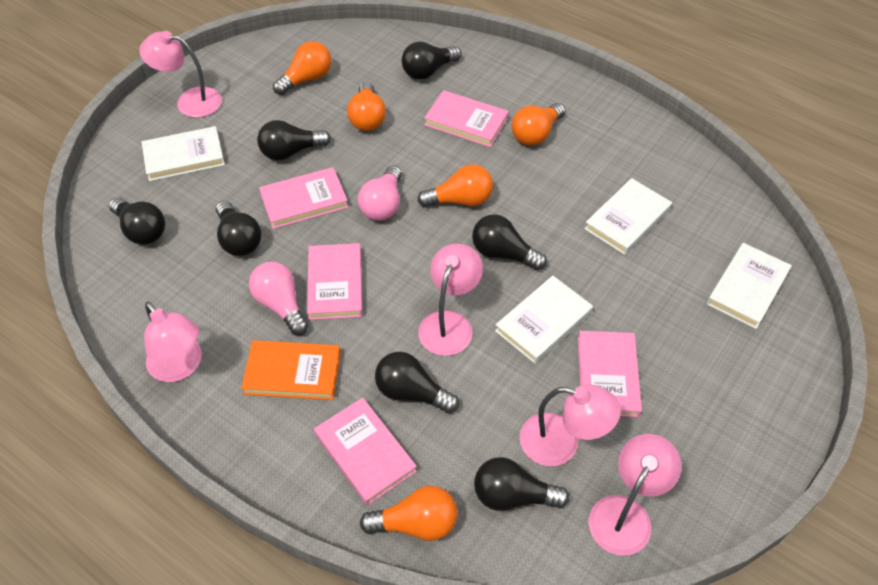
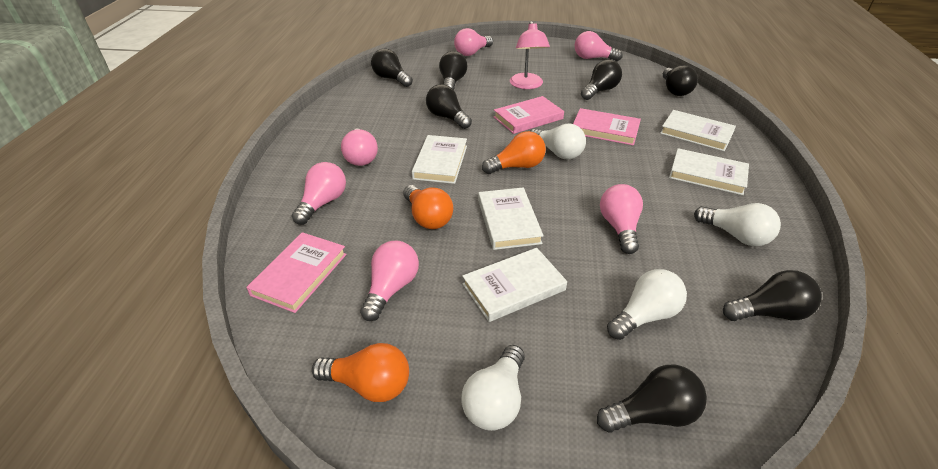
orange book: [241,340,341,400] = 1 -> none = 0
orange light bulb: [273,41,331,95] [347,82,386,131] [360,486,458,541] [417,164,493,207] [512,103,565,145] = 5 -> [312,343,409,402] [403,185,453,229] [482,131,546,174] = 3
pink book: [259,167,348,229] [307,243,363,320] [314,398,417,506] [424,90,509,147] [578,331,642,417] = 5 -> [246,232,347,313] [494,96,564,134] [573,108,641,146] = 3
pink lamp: [139,31,222,118] [144,302,202,382] [418,244,483,356] [520,385,621,466] [588,434,682,556] = 5 -> [510,21,550,89] = 1
pink light bulb: [249,262,308,335] [358,166,402,221] = 2 -> [292,162,346,225] [341,129,378,166] [360,241,419,321] [454,28,493,56] [575,31,623,61] [600,184,643,254] = 6
white book: [142,126,225,181] [495,276,593,364] [584,178,672,255] [707,243,792,329] = 4 -> [412,135,467,184] [462,248,567,322] [478,187,544,250] [660,110,736,151] [669,148,749,195] = 5
white light bulb: none = 0 -> [461,345,525,431] [530,123,586,160] [607,269,687,340] [694,203,781,246] = 4

